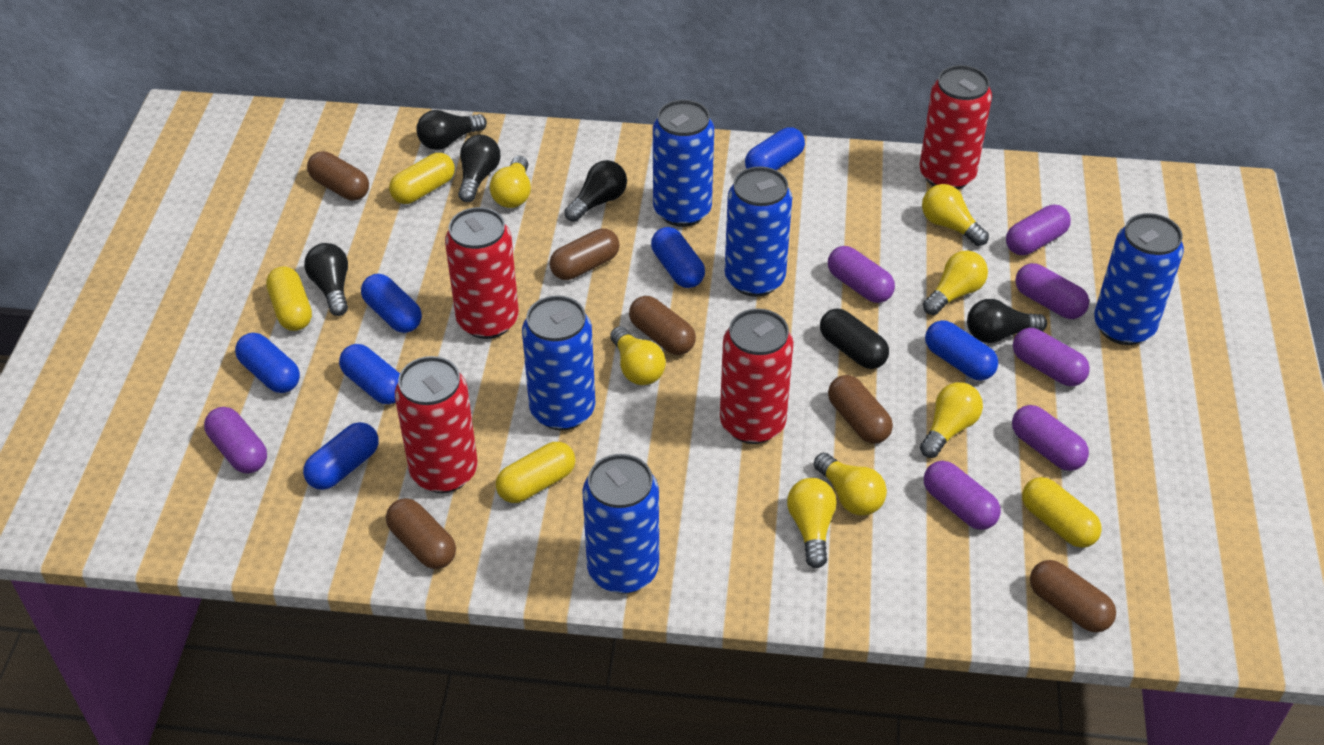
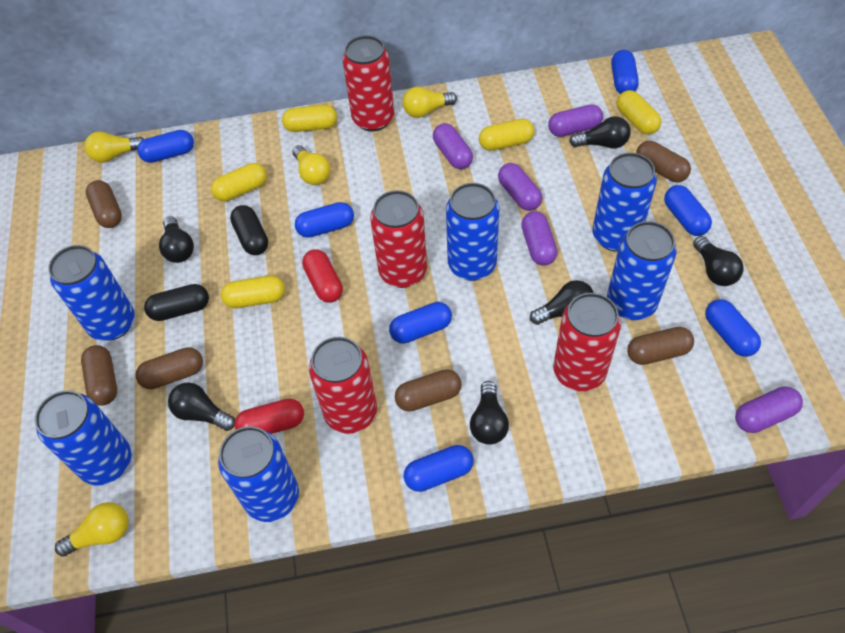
black capsule: [820,308,889,369] = 1 -> [144,284,209,321] [230,205,268,255] = 2
black light bulb: [304,243,348,316] [416,110,487,150] [458,135,501,202] [564,160,627,222] [967,299,1047,343] = 5 -> [159,216,194,263] [168,382,235,431] [470,381,509,445] [530,280,594,325] [569,116,631,149] [693,236,744,286] = 6
blue can: [522,295,596,431] [582,454,659,594] [653,100,714,227] [725,166,792,297] [1094,213,1184,345] = 5 -> [35,390,131,486] [48,245,135,341] [218,426,299,522] [446,183,499,281] [593,152,657,252] [607,221,677,320] = 6
purple capsule: [204,407,267,474] [828,246,895,303] [924,461,1001,530] [1006,204,1071,255] [1012,405,1089,471] [1013,328,1090,386] [1015,263,1089,319] = 7 -> [433,123,473,169] [498,163,542,211] [521,211,557,266] [548,104,603,137] [735,386,803,433] = 5
red capsule: none = 0 -> [234,399,304,434] [302,249,343,303] = 2
yellow capsule: [266,266,312,331] [389,153,455,204] [496,442,575,503] [1022,477,1102,548] = 4 -> [211,163,267,201] [221,275,285,308] [282,105,337,132] [479,119,534,151] [617,90,661,135] = 5
yellow light bulb: [490,156,531,208] [610,326,666,385] [787,478,836,568] [814,453,887,516] [920,382,983,458] [922,184,989,246] [923,250,988,315] = 7 -> [55,502,129,557] [85,131,144,163] [292,145,330,185] [402,87,457,118] = 4

